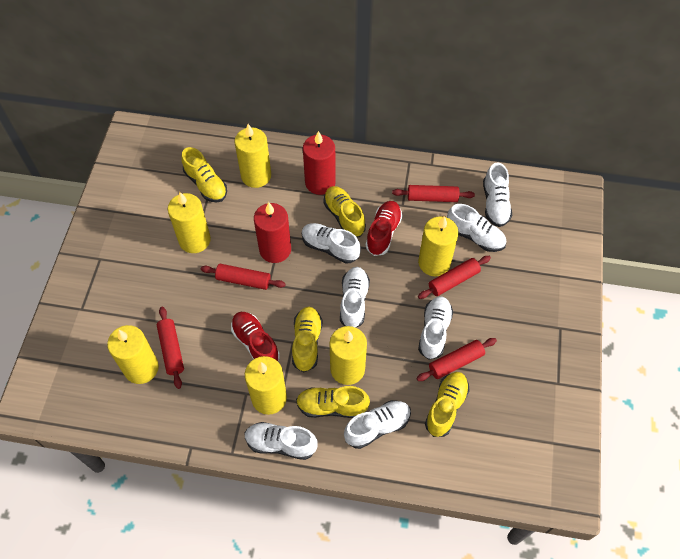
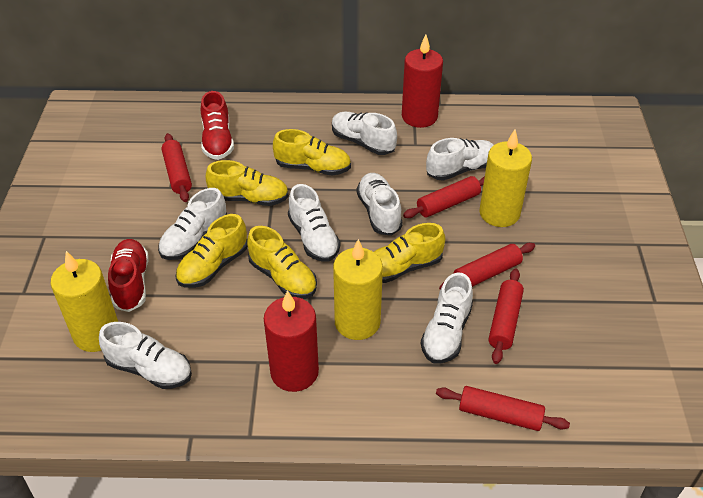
yellow candle: [107,325,159,384] [168,192,211,253] [235,124,271,188] [245,356,287,415] [330,326,367,385] [418,216,459,276] = 6 -> [51,251,118,352] [333,239,383,340] [479,130,532,227] = 3

